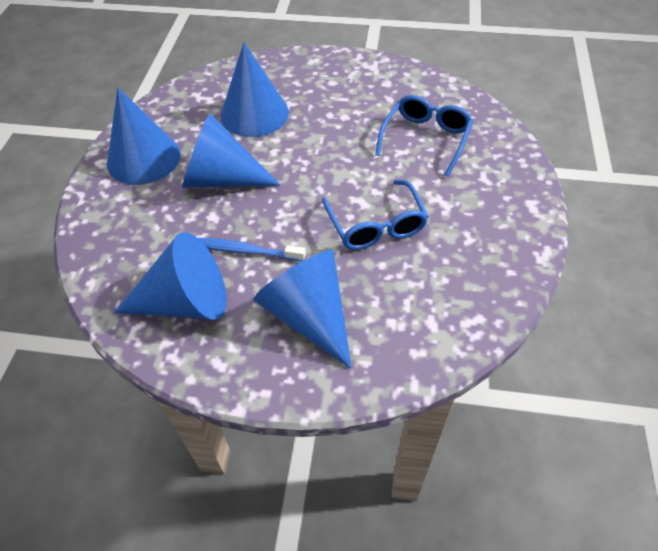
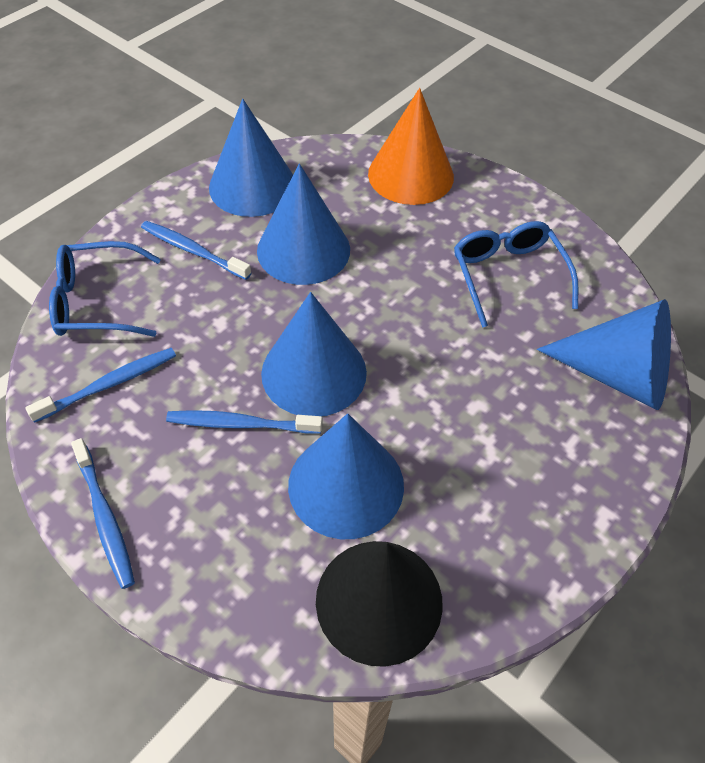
black cone: none = 0 -> [316,541,443,667] = 1
blue toothbrush: [198,238,306,261] = 1 -> [25,348,176,423] [71,438,135,589] [141,221,251,280] [166,410,323,434] = 4
orange cone: none = 0 -> [368,88,454,205] = 1

